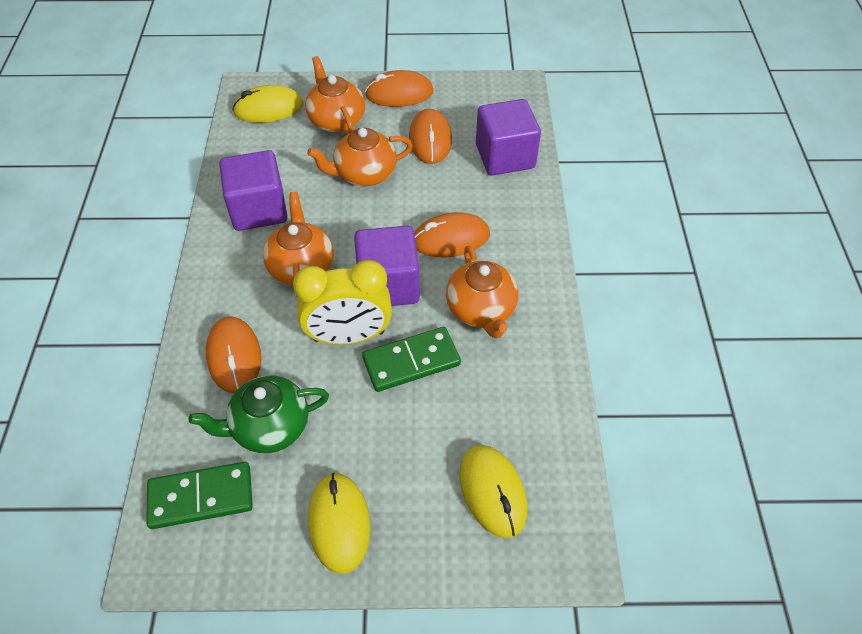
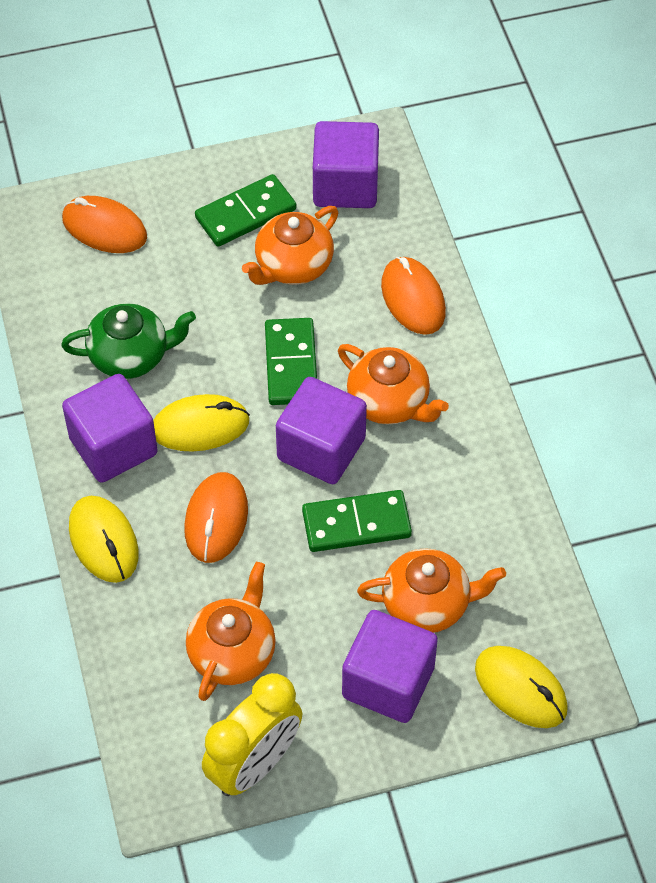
green domino: [146,462,253,529] [362,327,461,392] = 2 -> [195,174,296,247] [265,318,317,405] [302,490,412,552] = 3
orange mouse: [206,317,261,394] [365,70,433,107] [409,109,452,164] [414,212,490,257] = 4 -> [62,196,147,253] [184,472,248,563] [381,257,446,335] = 3
purple cube: [219,150,288,231] [354,226,420,306] [476,99,541,175] = 3 -> [62,374,158,483] [276,377,367,484] [313,121,379,208] [342,610,438,723] = 4

